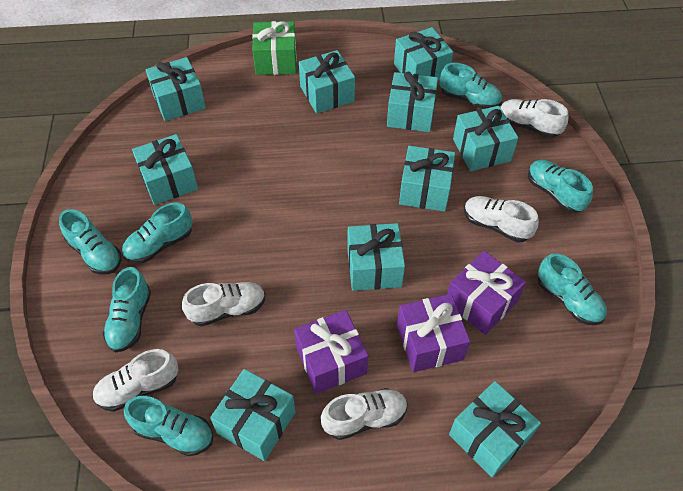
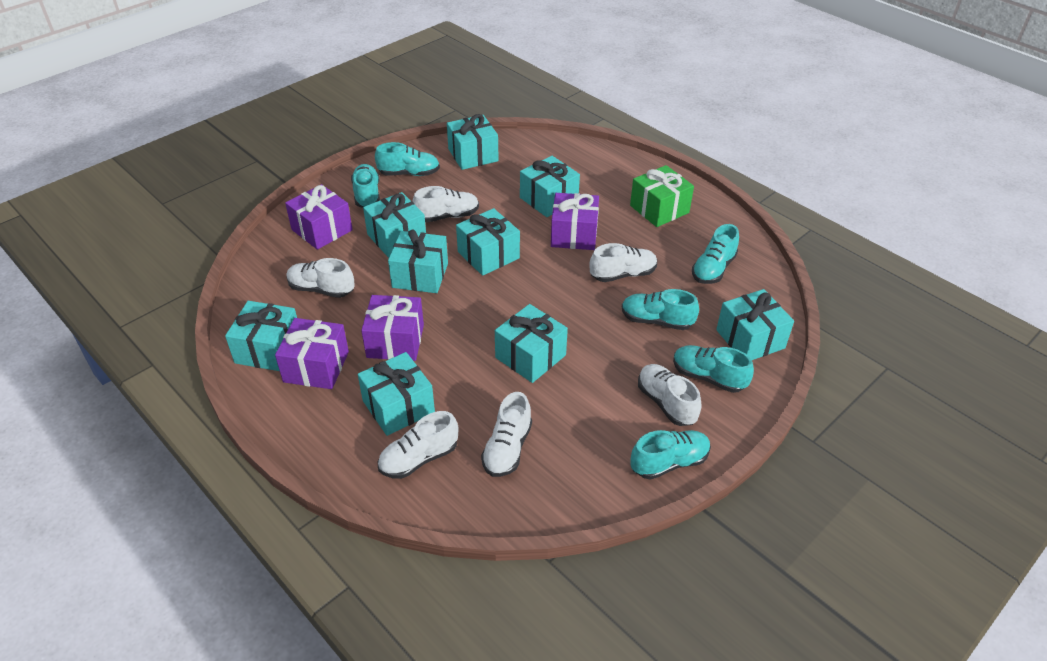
purple gift: [294,310,368,394] [397,294,470,372] [447,251,526,335] = 3 -> [275,318,349,389] [285,184,353,250] [361,295,424,361] [551,193,599,250] = 4
turquoise gift: [132,134,198,205] [146,57,206,121] [210,369,296,461] [299,50,355,114] [347,223,405,291] [387,72,438,132] [394,27,453,80] [399,146,455,212] [449,381,541,477] [453,106,518,171] = 10 -> [225,301,297,371] [358,352,435,436] [363,192,426,258] [388,229,448,293] [447,114,499,170] [456,208,520,276] [495,304,568,383] [520,156,580,217] [716,289,794,360] = 9
turquoise shoe: [59,209,122,274] [103,267,151,352] [122,202,192,263] [124,396,213,456] [440,63,502,109] [528,160,593,213] [538,253,607,325] = 7 -> [351,164,380,208] [375,142,440,176] [622,289,699,330] [630,430,711,480] [673,345,754,393] [692,224,739,284] = 6
white shoe: [92,349,179,412] [182,282,266,326] [321,388,408,440] [464,196,539,242] [500,99,569,138] = 5 -> [286,258,355,298] [378,411,458,479] [413,186,479,222] [481,392,532,477] [590,243,657,282] [638,364,702,426] = 6

